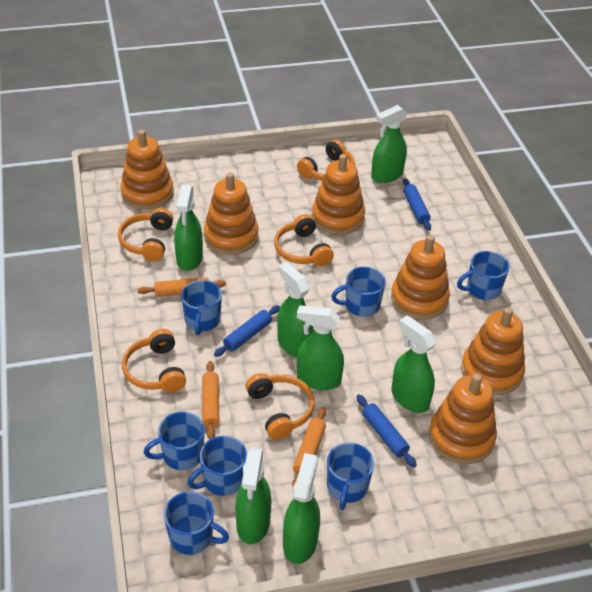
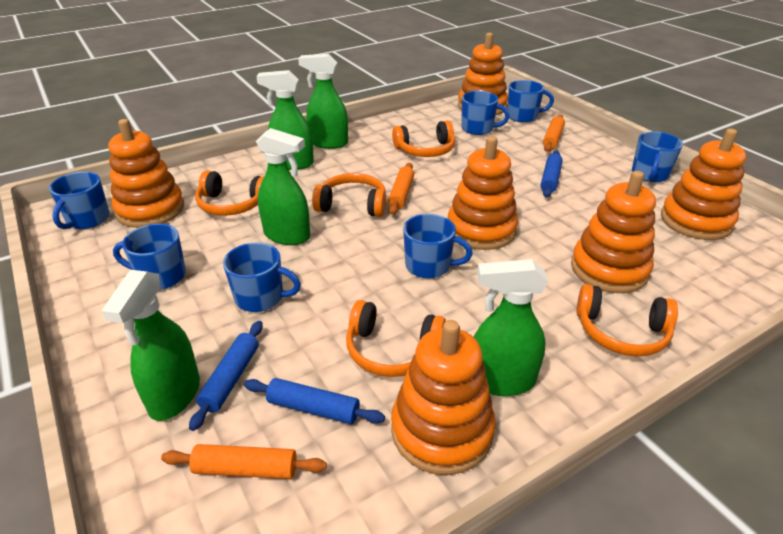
green spray bottle: [174,185,203,271] [235,448,271,544] [277,262,313,358] [283,453,320,564] [297,305,344,390] [371,105,408,183] [391,315,436,413] = 7 -> [101,270,200,421] [256,70,314,170] [256,128,310,245] [298,54,348,149] [474,259,549,396] = 5

